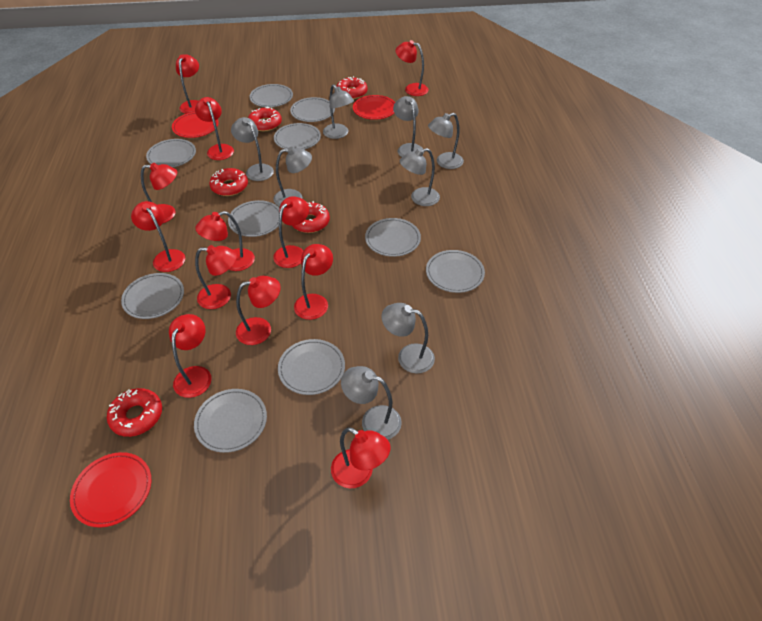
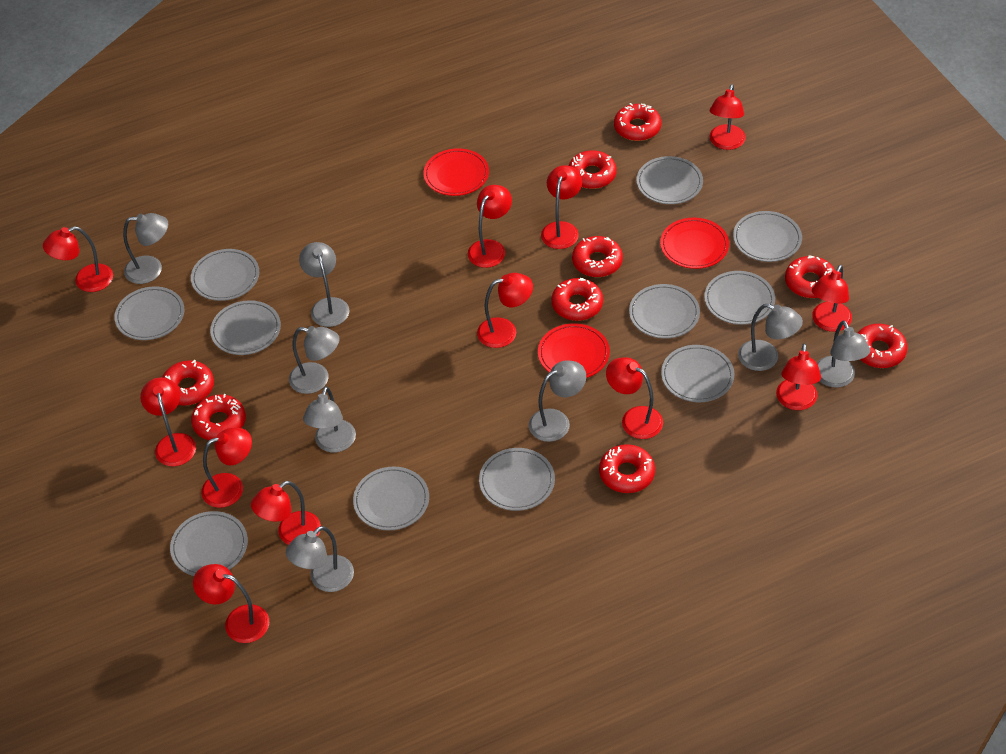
grey plate: [121,273,184,319] [146,139,196,167] [194,389,267,453] [228,200,280,237] [249,84,293,107] [274,123,321,150] [278,339,345,395] [290,97,335,122] [365,218,421,257] [426,250,485,293] = 10 -> [114,287,184,340] [170,511,248,576] [191,249,259,301] [210,300,281,355] [353,467,429,531] [479,448,555,511] [629,284,700,338] [636,156,703,204] [661,345,735,402] [704,271,775,325] [733,211,802,262] = 11
red donut: [107,388,162,437] [209,168,248,196] [248,107,282,131] [292,201,330,233] [336,76,368,99] = 5 -> [162,360,214,406] [191,394,246,440] [551,278,603,321] [569,150,617,189] [572,236,623,277] [599,444,655,493] [614,103,661,141] [785,256,835,298] [858,324,908,368] = 9

